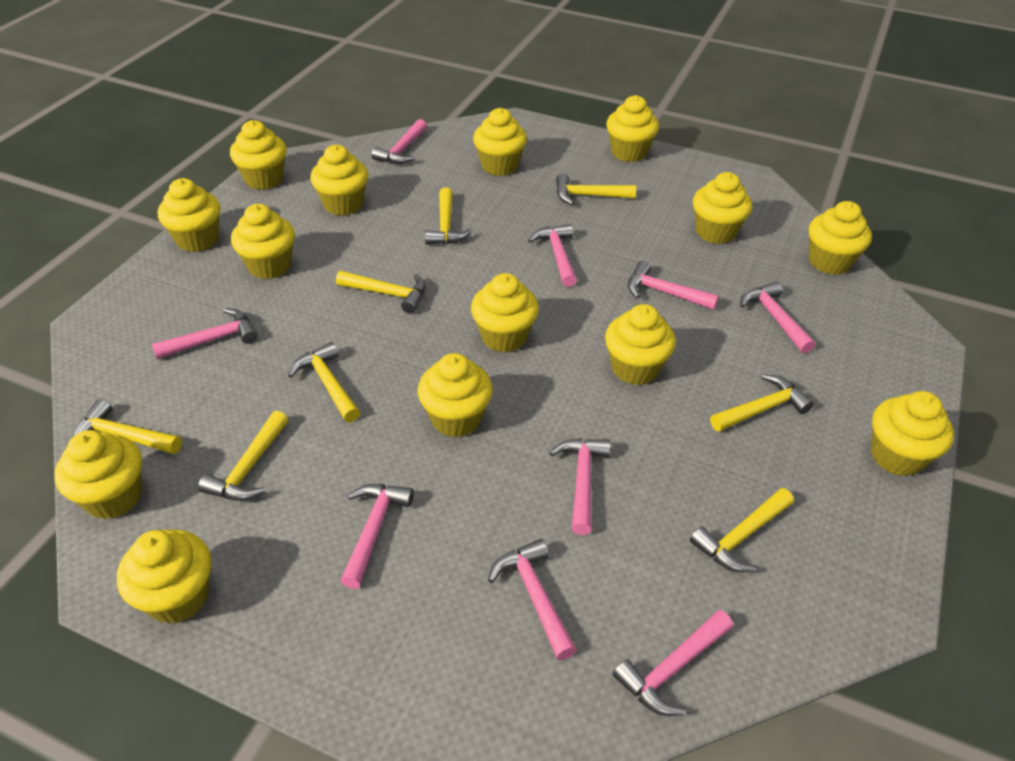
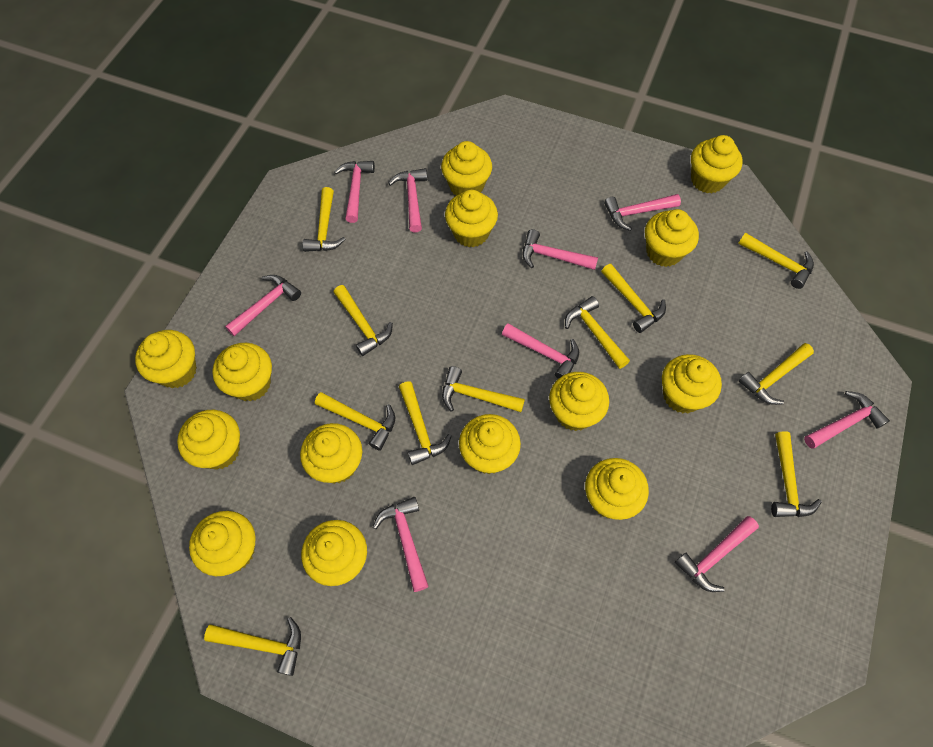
yellow hammer: [74,399,182,454] [198,411,289,501] [288,342,360,422] [336,271,426,313] [425,188,472,245] [556,174,636,205] [690,488,794,572] [710,374,814,432] = 8 -> [204,617,301,676] [302,187,346,252] [315,392,395,451] [333,285,393,356] [399,381,452,465] [442,366,525,412] [565,296,630,369] [601,264,666,333] [738,233,814,289] [739,343,814,405] [771,431,822,517] = 11

